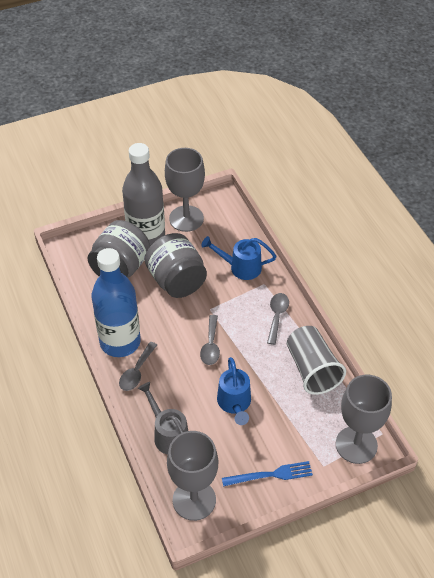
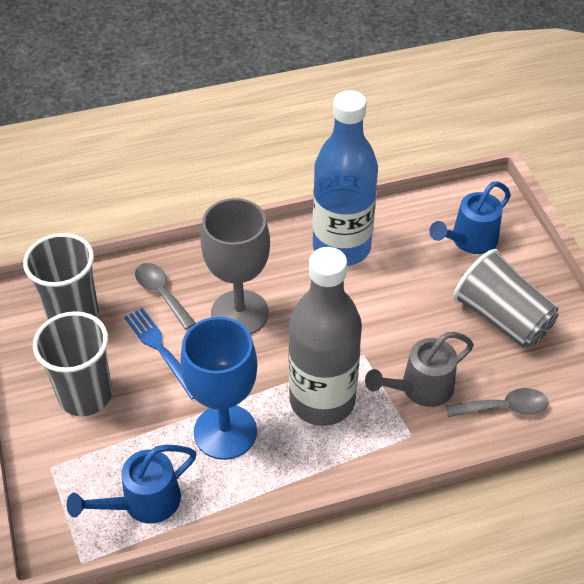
blue goblet: none = 0 -> [180,317,258,460] = 1
grey cup: [287,326,346,395] = 1 -> [23,233,99,320] [33,311,112,416] [453,249,559,348] = 3
grey goblet: [165,148,205,232] [167,431,218,521] [336,375,392,464] = 3 -> [200,198,270,335] = 1
grey jar: [87,220,150,278] [145,233,207,298] = 2 -> none = 0
grey spoon: [119,342,157,391] [200,315,220,365] [267,293,289,345] = 3 -> [135,263,196,330] [446,388,548,417] = 2

